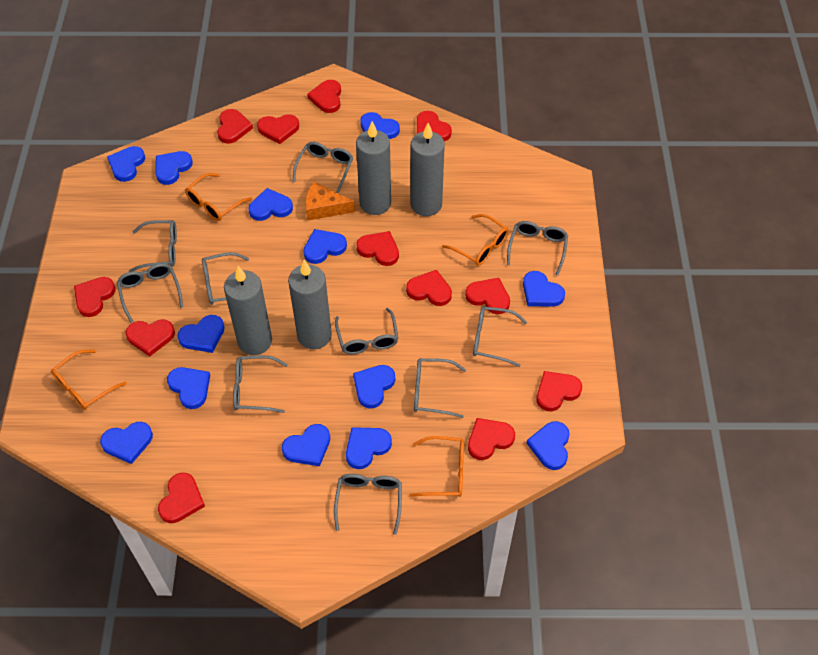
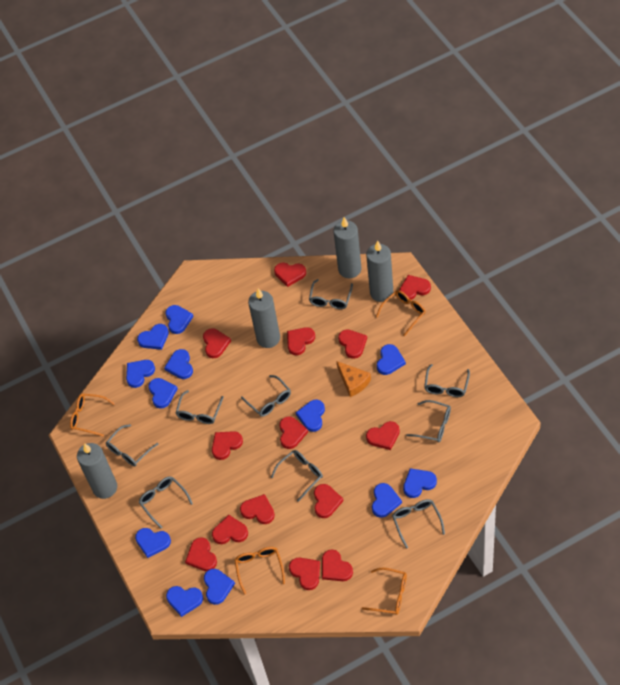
blue heart: [100,422,153,464] [107,146,145,182] [155,151,193,185] [167,367,210,409] [178,315,225,353] [248,188,293,221] [282,424,330,466] [303,229,347,264] [346,427,392,469] [353,365,395,408] [360,112,400,139] [523,271,565,307] [526,421,570,470] = 13 -> [126,360,155,388] [135,528,171,558] [137,324,169,350] [148,378,178,409] [164,349,193,379] [165,305,194,334] [166,586,203,617] [204,569,235,605] [296,399,325,432] [372,483,402,518] [377,344,406,375] [403,468,437,498] = 12
grey glasses: [117,263,183,323] [129,220,177,272] [202,252,249,305] [233,355,288,413] [292,142,353,193] [334,474,402,535] [335,308,398,355] [414,358,466,418] [473,306,527,367] [507,221,568,276] = 10 -> [106,424,158,466] [139,476,193,528] [176,390,224,424] [241,375,291,417] [271,450,323,502] [309,279,353,309] [392,499,445,549] [406,400,451,442] [424,364,470,397] = 9
red heart: [74,277,116,317] [125,319,175,357] [158,473,205,523] [217,109,253,144] [257,114,299,144] [307,80,341,113] [356,231,399,266] [406,270,452,306] [417,111,452,141] [465,278,510,314] [468,418,515,460] [536,371,582,411] = 12 -> [185,537,217,571] [203,328,231,358] [212,431,243,460] [212,515,248,544] [240,494,275,524] [274,262,306,287] [279,416,308,449] [287,327,315,355] [289,558,320,590] [314,484,344,518] [322,550,353,581] [338,329,367,359] [366,421,400,450] [399,275,431,300] = 14

